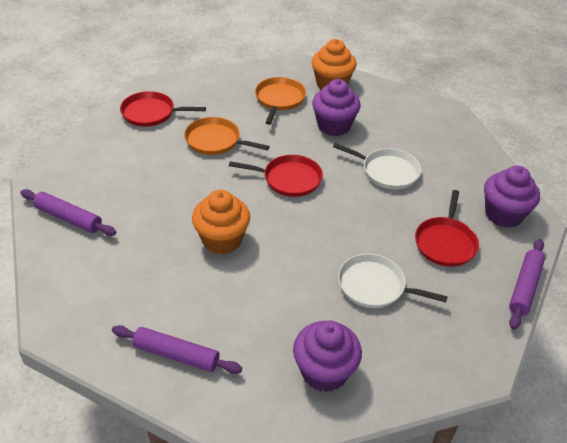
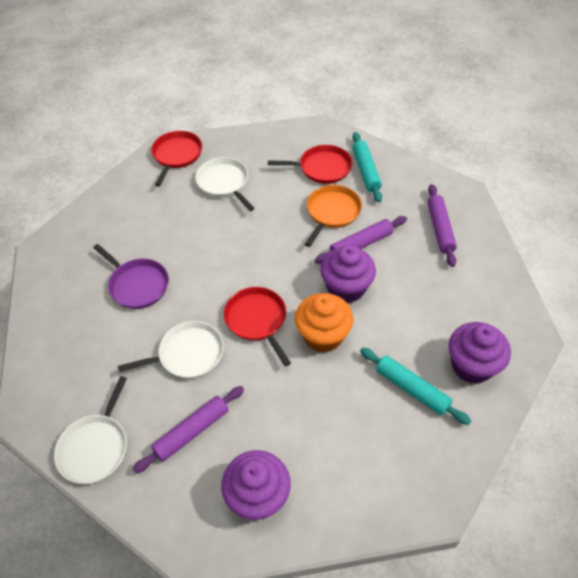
orange cupcake: [192,190,250,254] [312,39,357,90] = 2 -> [295,293,354,353] = 1
orange pan: [184,117,270,155] [255,77,306,125] = 2 -> [305,185,362,247] = 1
purple pan: none = 0 -> [93,244,169,309] = 1
turquoise rolling pin: none = 0 -> [352,132,382,202] [360,348,471,425] = 2
white pan: [333,143,421,190] [338,253,448,308] = 2 -> [54,376,127,484] [118,321,224,379] [195,157,255,211] = 3

